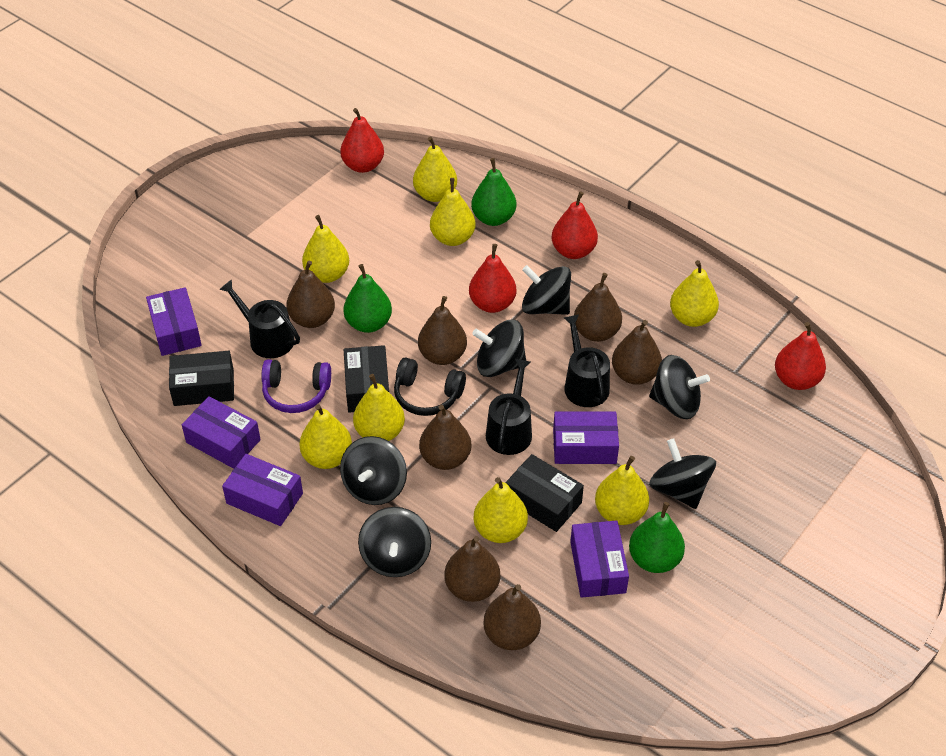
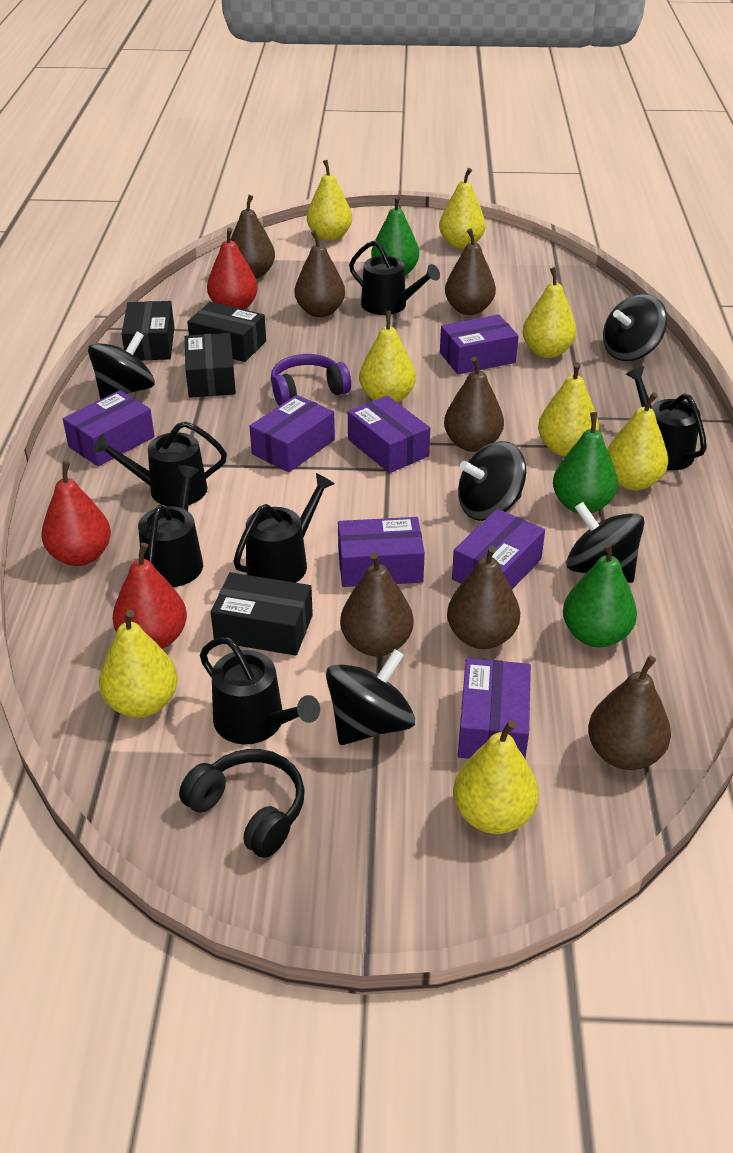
black box: [169,351,234,406] [344,345,389,413] [506,454,584,532] = 3 -> [122,301,174,360] [185,333,236,398] [187,302,266,362] [211,572,313,656] = 4
black spinning top: [340,436,407,505] [358,507,431,577] [472,320,526,377] [522,265,571,315] [649,355,710,419] [649,438,716,509] = 6 -> [88,331,155,400] [326,649,415,745] [458,441,526,521] [566,502,645,583] [603,294,667,361] = 5
black watering can: [219,279,300,358] [486,359,532,455] [564,314,610,407] = 3 -> [93,421,227,507] [138,465,203,587] [200,637,320,744] [233,473,335,583] [349,240,440,315] [626,366,707,471] = 6
purple box: [146,287,202,356] [182,396,261,469] [222,454,303,526] [553,412,619,464] [570,520,629,598] = 5 -> [63,390,155,467] [249,395,335,472] [338,517,425,587] [348,395,430,473] [440,314,518,374] [452,509,545,589] [458,658,531,759] = 7
red pear: [340,108,384,173] [469,244,516,313] [551,191,598,259] [775,322,826,390] = 4 -> [41,461,111,566] [113,542,187,649] [207,228,258,310] = 3

